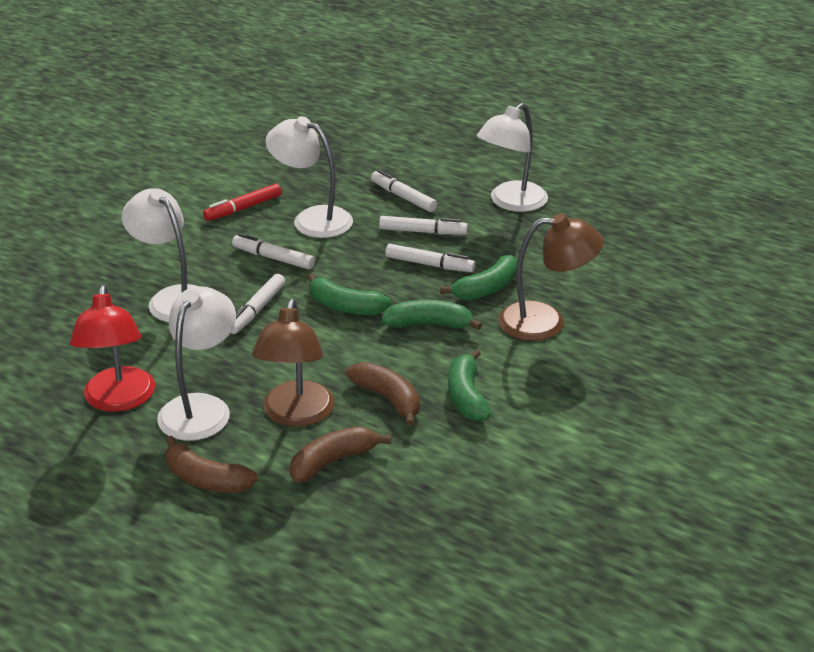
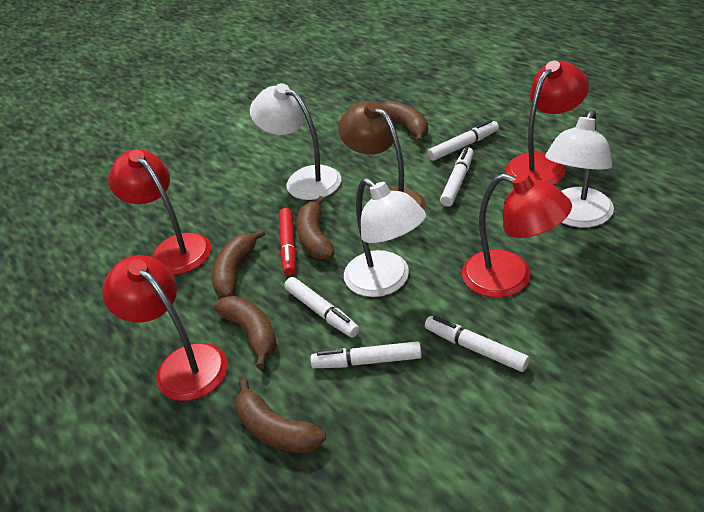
brown banana: [165,436,258,493] [290,426,391,483] [346,362,420,426] = 3 -> [212,229,265,297] [214,296,277,369] [235,379,326,453] [296,196,335,259] [381,100,428,143] = 5
brown lamp: [252,299,334,427] [498,214,604,341] = 2 -> [338,101,426,211] = 1
green banana: [307,273,391,315] [382,300,482,330] [440,255,517,300] [448,349,491,421] = 4 -> none = 0
red lamp: [70,285,155,412] = 1 -> [102,255,228,401] [108,149,211,275] [462,173,572,298] [506,61,589,185] = 4
white lamp: [122,188,197,322] [157,286,236,441] [265,116,353,238] [477,103,548,212] = 4 -> [250,83,341,200] [344,178,426,297] [545,110,614,228] = 3

